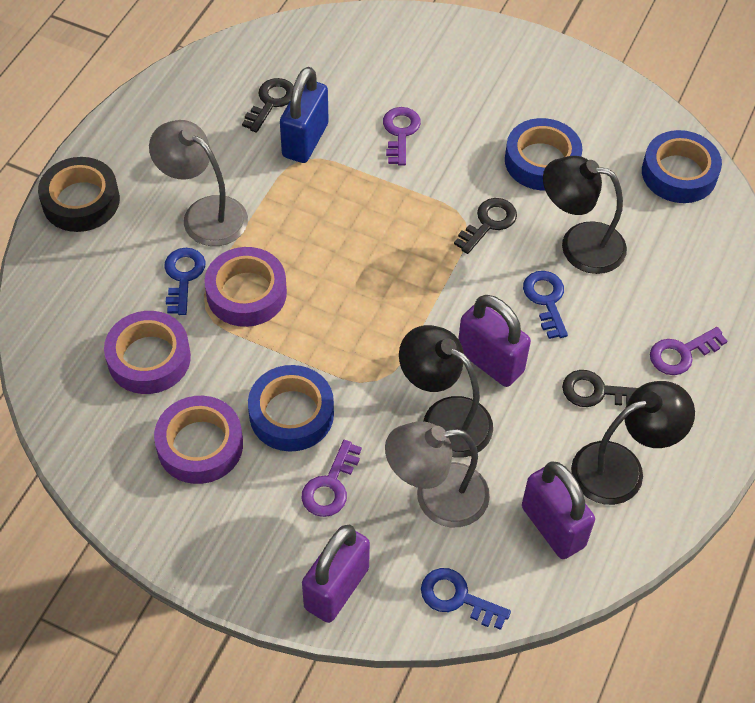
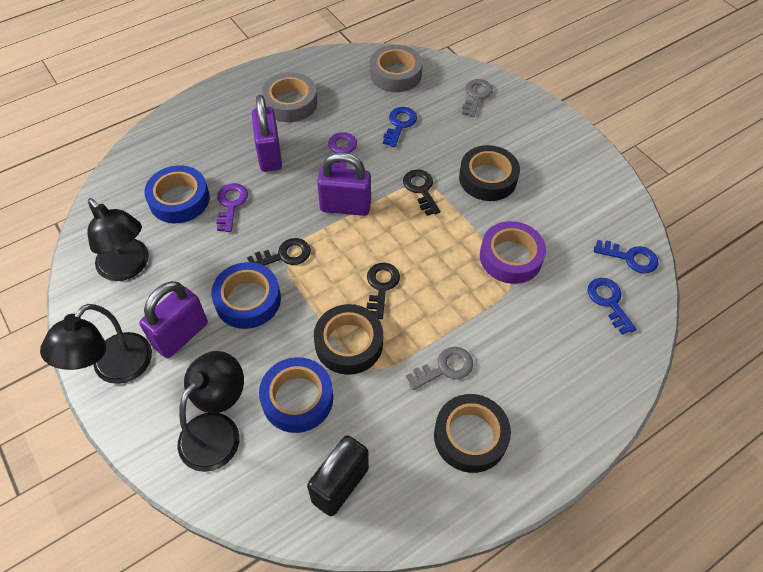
black padlock: none = 0 -> [307,435,369,516] = 1
black tape: [38,157,120,232] = 1 -> [314,304,383,375] [434,394,511,473] [459,145,520,201] = 3
blue padlock: [280,67,329,163] = 1 -> none = 0
grey key: none = 0 -> [406,347,473,390] [462,79,493,117] = 2
grey lamp: [149,120,248,246] [385,422,490,527] = 2 -> none = 0
grey tape: none = 0 -> [261,72,317,122] [370,45,423,92] = 2
purple key: [302,440,362,517] [383,107,421,166] [650,327,728,375] = 3 -> [216,183,248,232] [328,132,357,169] = 2
purple tape: [104,311,191,394] [154,396,243,484] [204,247,287,327] = 3 -> [480,221,546,284] = 1

